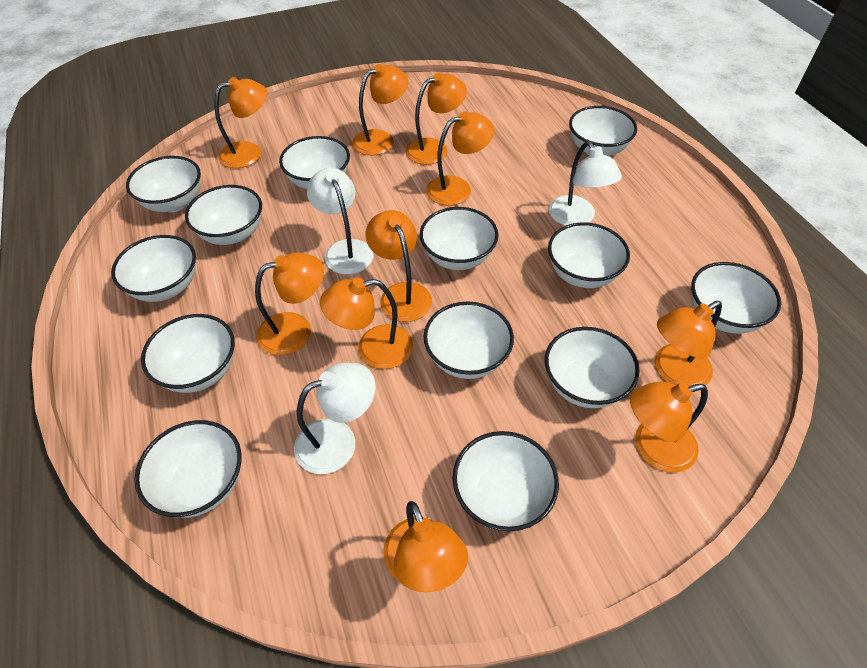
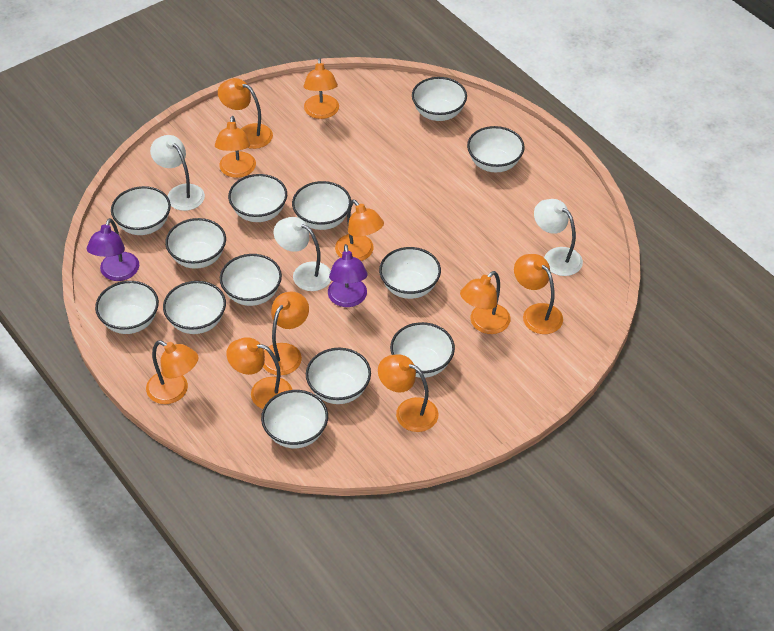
purple lamp: none = 0 -> [87,218,139,281] [328,244,368,307] = 2

